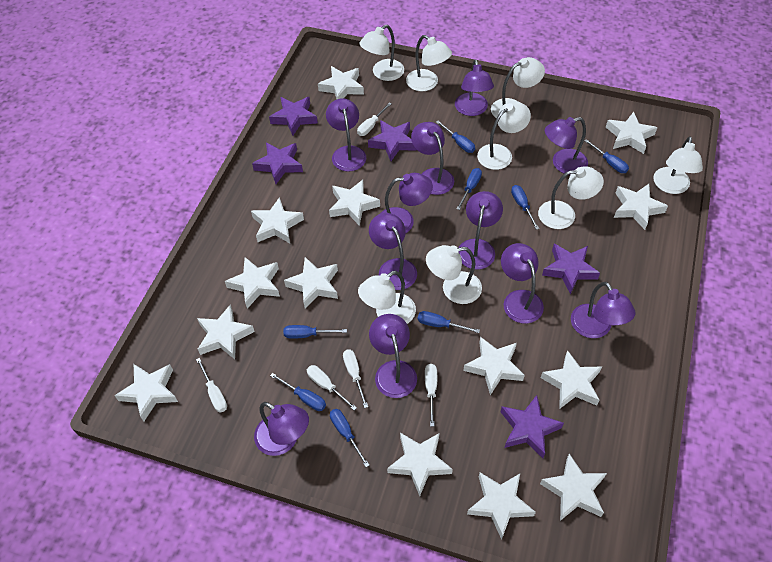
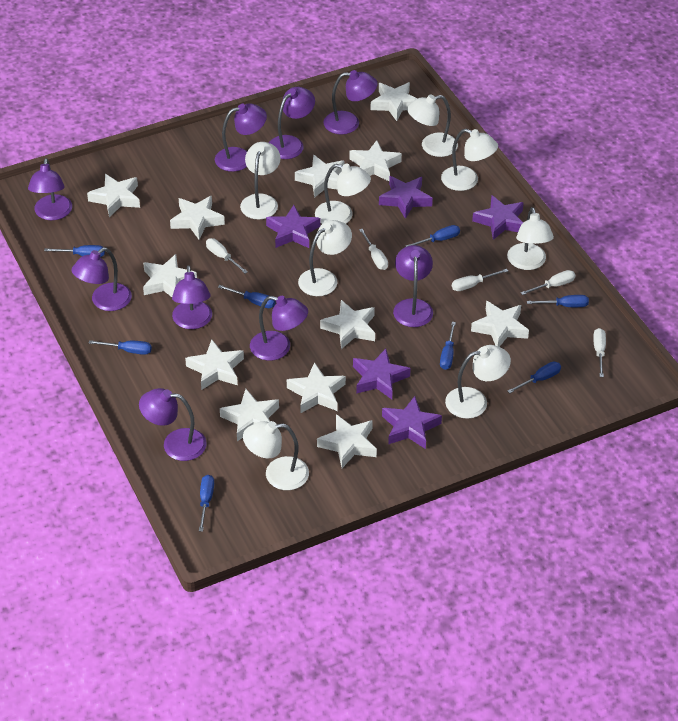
purple lamp: [254,402,309,456] [326,98,366,172] [369,213,417,290] [369,314,417,398] [380,173,433,234] [411,122,454,195] [455,59,494,116] [459,191,503,270] [501,243,544,324] [545,117,588,175] [571,282,636,338] = 11 -> [28,158,72,220] [71,248,132,311] [139,388,207,461] [172,265,212,329] [215,103,267,172] [250,296,308,361] [269,87,315,159] [323,70,378,134] [393,245,433,327] = 9
white star: [114,364,178,421] [197,305,255,359] [225,257,280,309] [251,197,304,243] [284,257,338,309] [318,66,364,99] [329,180,380,226] [387,433,453,496] [463,337,525,395] [467,473,536,540] [540,454,607,521] [541,350,602,409] [606,112,657,154] [614,184,668,230] = 14 -> [87,174,140,217] [143,254,197,297] [170,196,225,239] [185,340,244,390] [220,389,279,441] [287,362,346,413] [295,155,344,198] [317,414,377,468] [320,300,375,349] [349,140,402,181] [370,82,418,121] [471,301,529,347] = 12

